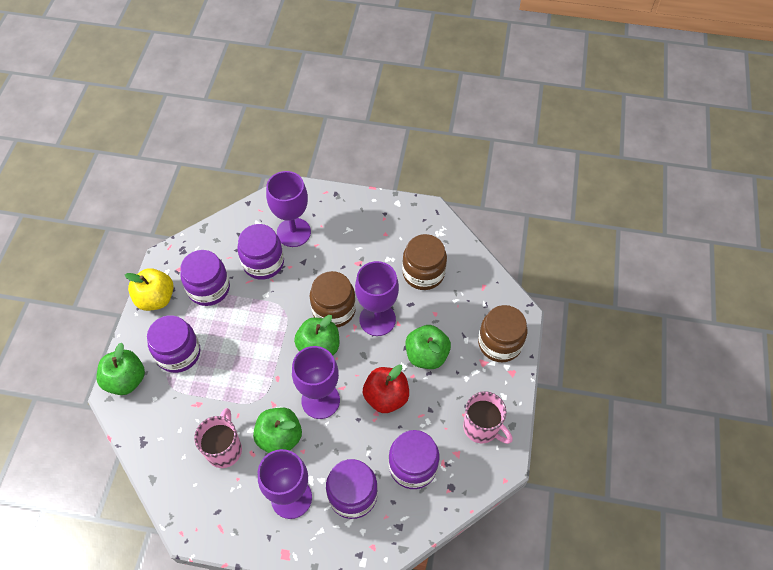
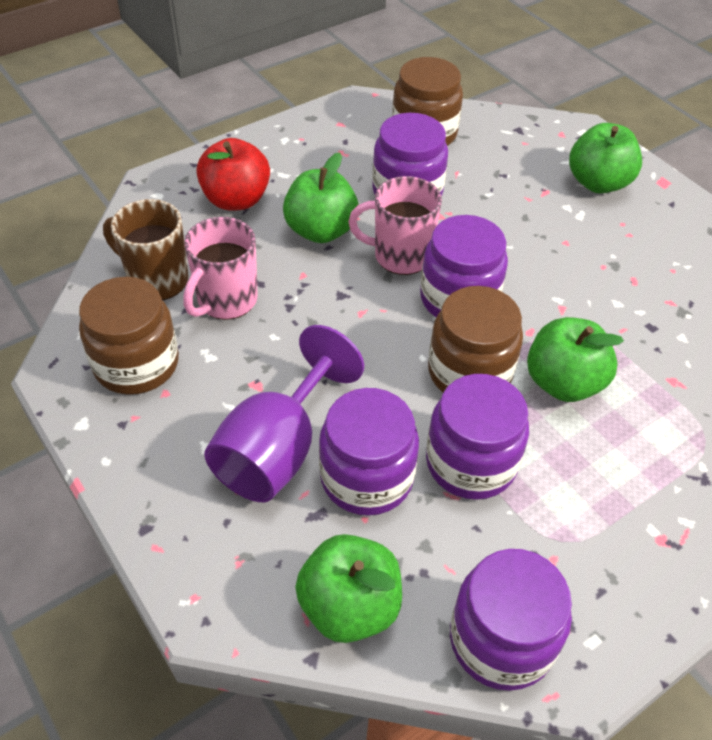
brown mug: none = 0 -> [103,199,188,300] = 1
purple goblet: [258,449,312,519] [266,171,311,247] [292,346,340,419] [355,261,399,336] = 4 -> [204,325,364,502] = 1
yellow apple: [125,268,174,311] = 1 -> none = 0

